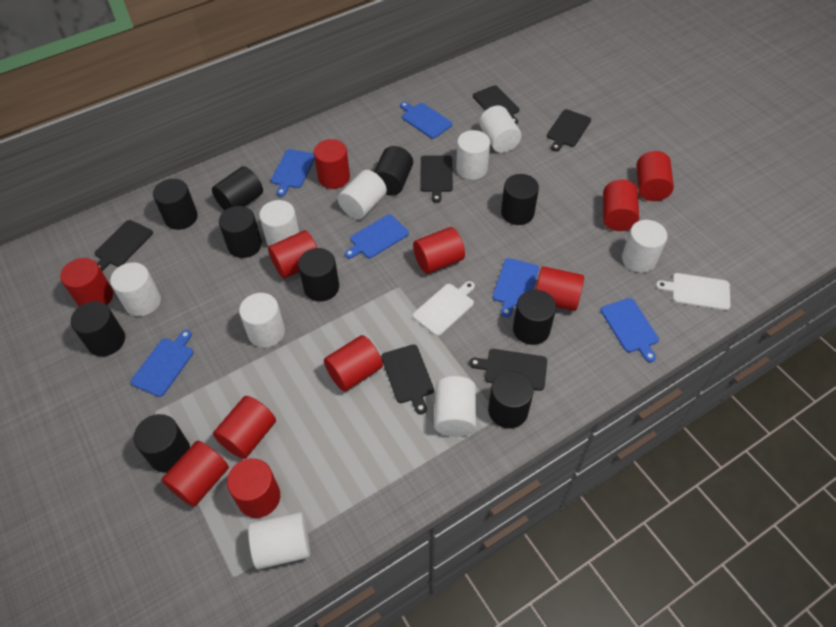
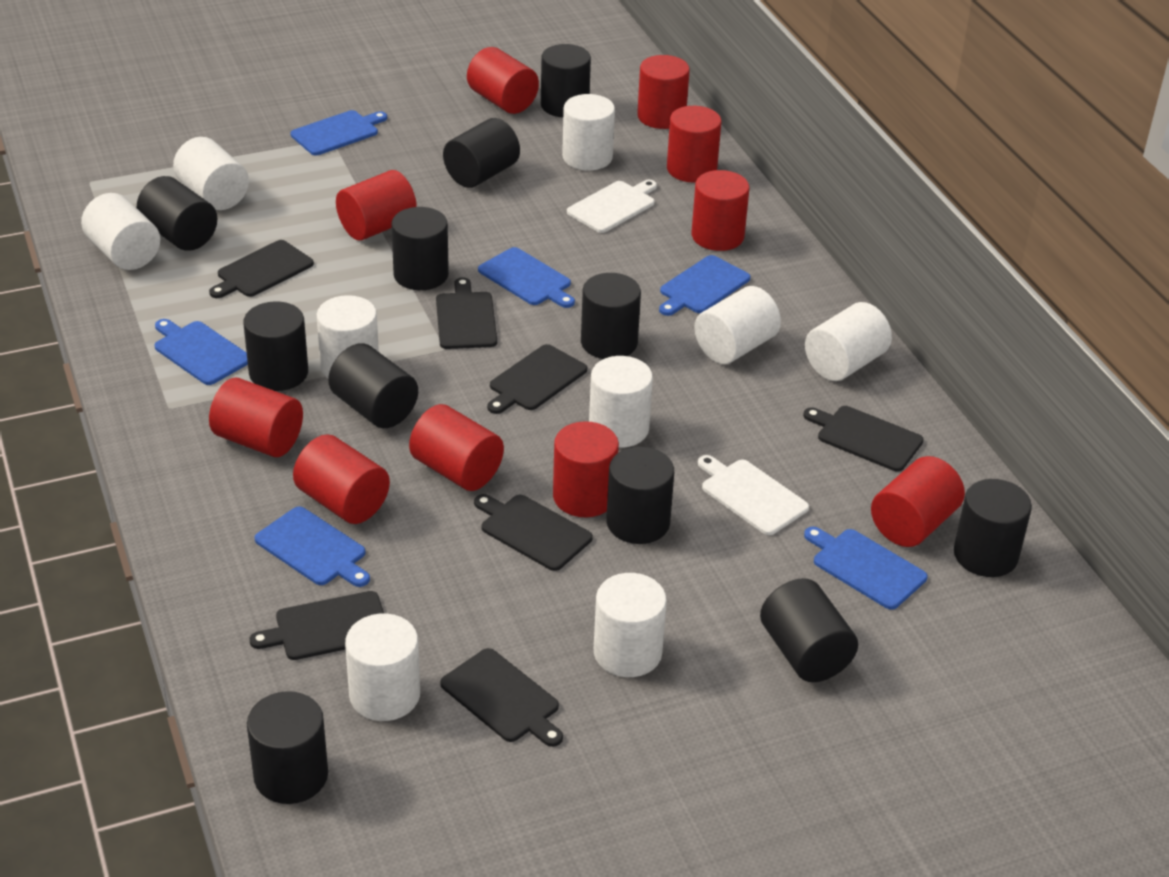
black cutting board: [95,220,153,271] [381,344,434,414] [420,155,453,203] [469,349,547,391] [473,85,519,124] [547,109,591,151] = 6 -> [209,240,314,298] [250,591,384,660] [436,277,497,349] [440,648,563,747] [474,494,593,571] [487,344,587,414] [803,406,924,472] = 7
black cylinder: [71,301,125,356] [134,414,190,473] [153,179,198,230] [212,166,263,210] [219,206,262,258] [298,248,339,302] [374,146,413,196] [488,371,534,428] [501,174,539,225] [513,290,556,345] = 10 -> [137,176,217,251] [243,301,308,391] [247,691,328,804] [328,343,418,428] [391,207,449,290] [443,118,520,188] [541,44,591,117] [581,273,641,359] [606,447,674,544] [760,578,858,682] [954,479,1032,577] = 11
red cylinder: [60,258,113,307] [162,441,229,507] [213,396,276,459] [227,458,280,518] [268,230,317,279] [314,139,350,189] [324,335,383,392] [413,227,465,274] [536,266,584,311] [603,180,639,231] [636,151,674,201] = 11 -> [209,378,303,457] [293,434,390,524] [336,170,417,241] [409,404,504,491] [467,47,539,114] [553,421,619,517] [637,55,690,129] [667,106,722,183] [692,170,749,251] [871,456,965,547] = 10

